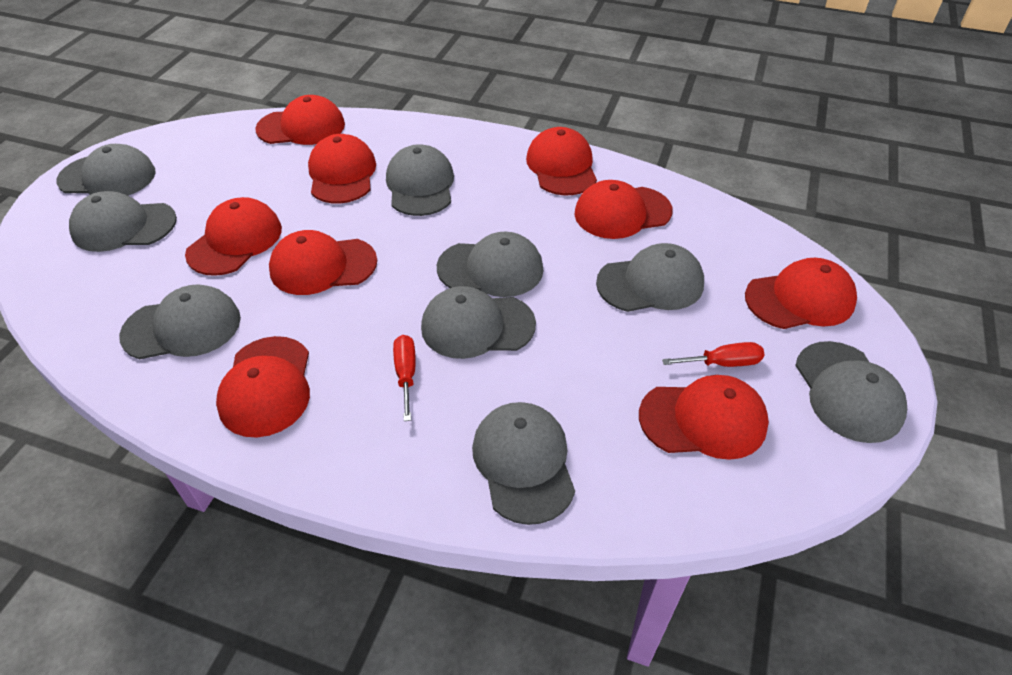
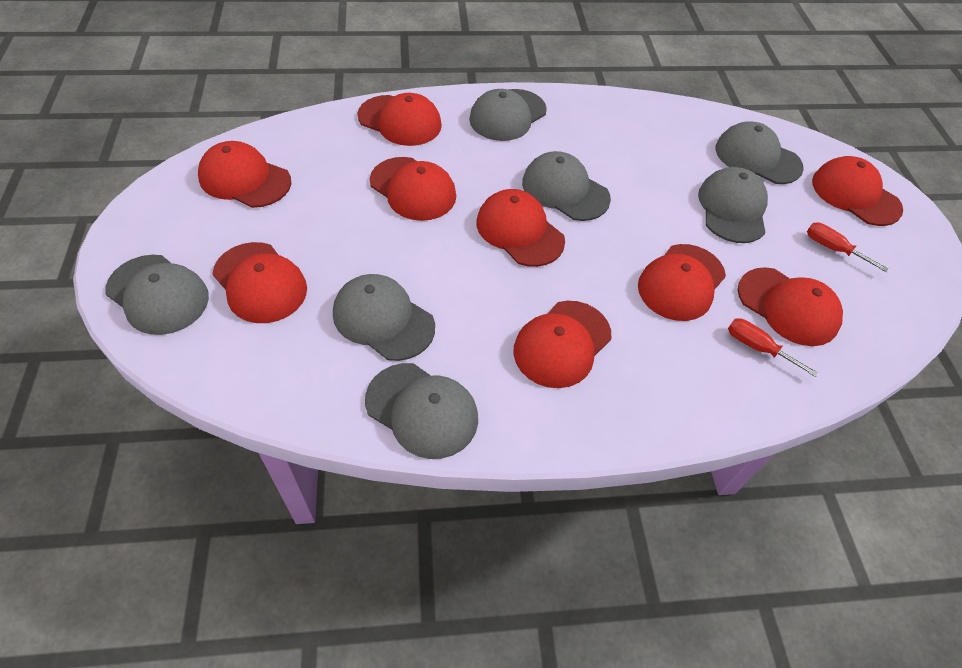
grey cap: [56,144,156,195] [69,191,177,252] [119,284,241,359] [386,144,454,216] [421,286,536,359] [437,232,544,297] [472,402,575,525] [596,243,704,312] [795,341,907,443] = 9 -> [105,255,209,335] [333,274,435,361] [365,363,478,459] [469,89,547,141] [522,151,611,221] [698,167,768,243] [716,122,804,184] = 7

